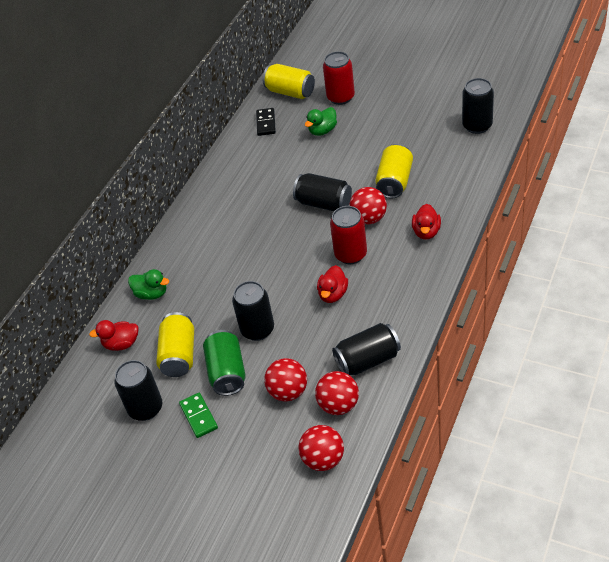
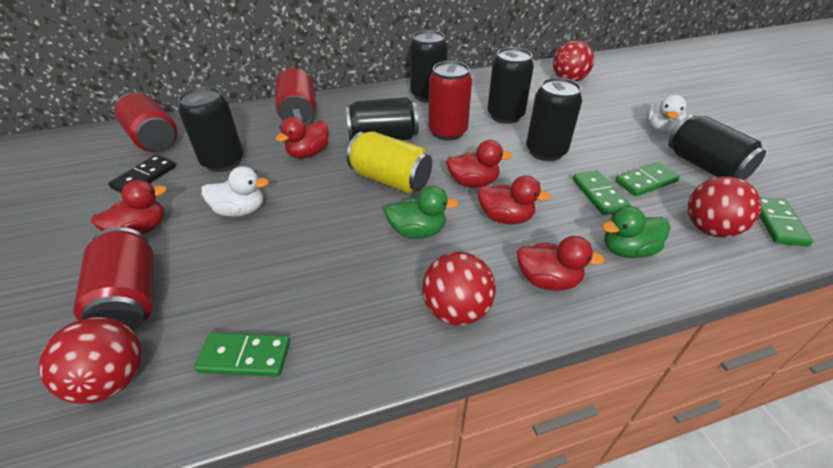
black can: [115,360,162,421] [232,281,274,341] [293,173,352,211] [332,323,401,375] [462,78,494,134] = 5 -> [178,87,243,172] [346,97,419,141] [410,30,448,102] [487,47,534,124] [526,77,582,161] [668,114,766,180] = 6
green can: [203,330,246,396] = 1 -> none = 0
green domino: [179,393,218,438] = 1 -> [194,332,290,377] [572,170,631,215] [615,162,680,196] [759,197,813,247] = 4
red can: [323,51,355,105] [330,206,367,264] = 2 -> [74,227,154,331] [115,92,177,152] [275,68,316,126] [428,61,472,141] = 4
red duck: [89,320,138,351] [317,265,348,303] [412,204,441,240] = 3 -> [91,180,167,235] [275,117,328,158] [446,140,513,188] [478,175,551,224] [517,236,605,291] = 5
white duck: none = 0 -> [201,166,269,217] [646,95,686,134] = 2
yellow can: [156,312,194,377] [263,64,315,99] [375,144,413,199] = 3 -> [347,131,432,193] = 1

